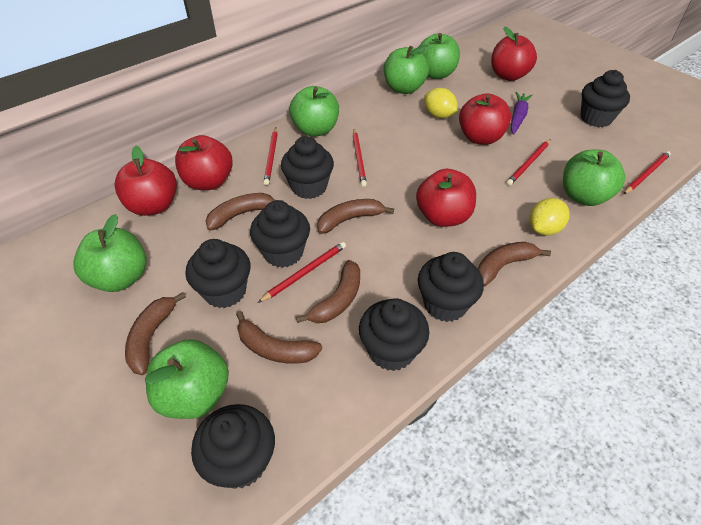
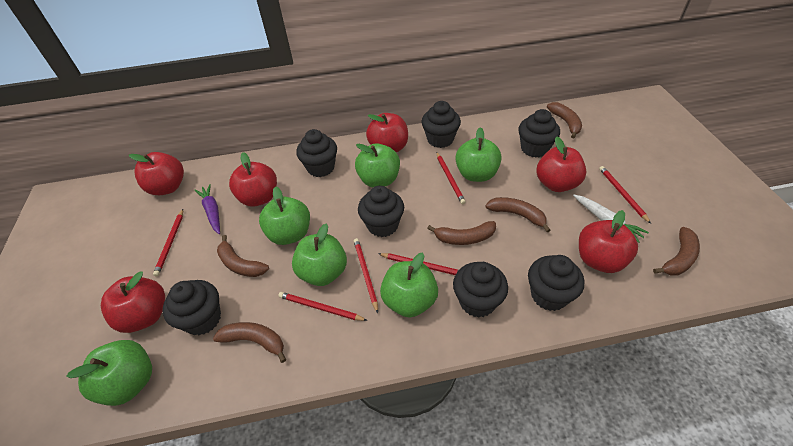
red apple: [114,146,177,216] [175,135,233,190] [416,169,476,227] [459,93,511,145] [491,27,537,81] = 5 -> [101,272,165,333] [129,152,184,195] [229,152,277,207] [366,113,408,152] [537,137,586,192] [579,210,638,273] = 6
red pencil: [258,242,346,303] [264,128,278,185] [353,129,367,187] [507,139,551,186] [623,151,671,195] = 5 -> [153,209,183,277] [278,292,368,321] [354,238,378,313] [378,253,459,275] [436,152,466,204] [599,166,651,224] = 6
white carrot: none = 0 -> [573,195,649,243] = 1
yellow lemon: [424,88,458,118] [529,198,570,236] = 2 -> none = 0

